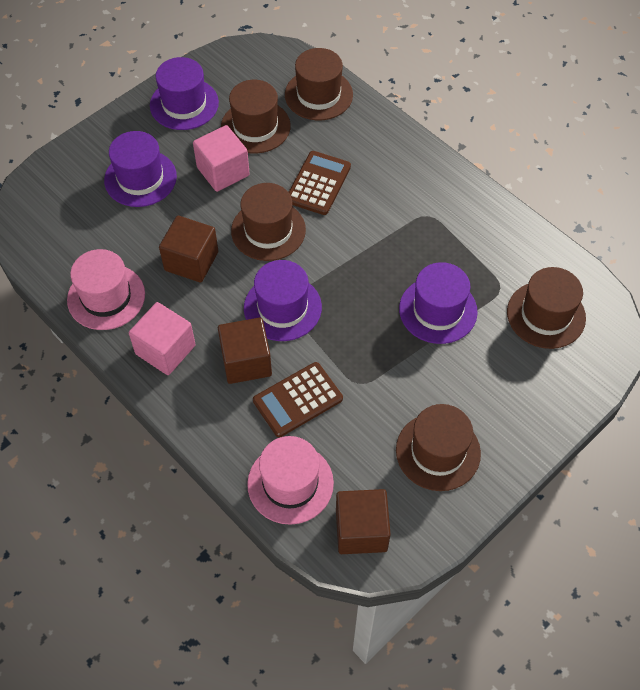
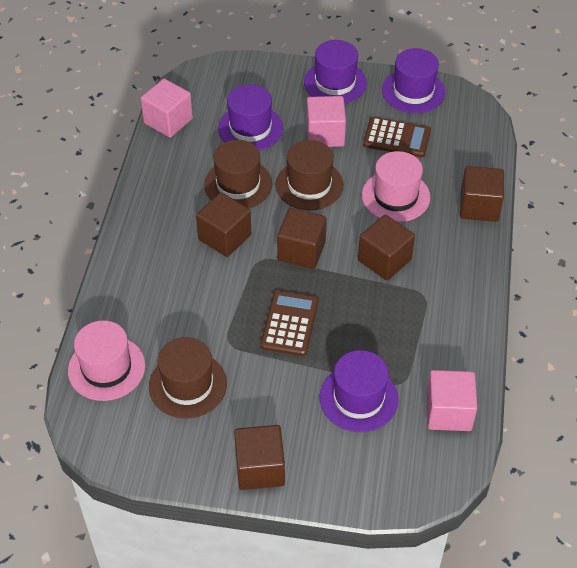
brown cube: [159,216,218,283] [218,318,272,384] [336,489,391,554] = 3 -> [196,192,251,257] [234,425,285,490] [277,208,327,269] [358,215,415,281] [460,166,504,222] = 5
brown hat: [221,80,291,153] [231,183,306,261] [285,48,353,120] [396,404,481,491] [507,267,586,349] = 5 -> [149,337,227,419] [204,140,272,208] [276,140,344,210] = 3
pink cube: [129,302,196,375] [193,125,250,192] = 2 -> [141,79,193,138] [306,96,346,147] [426,370,477,431] = 3

